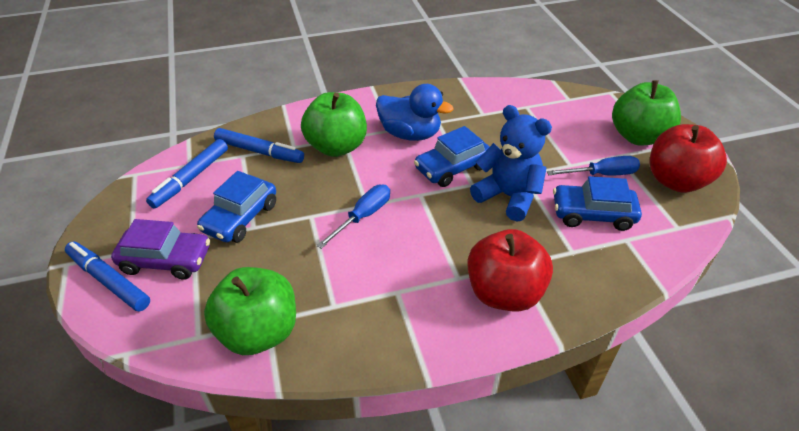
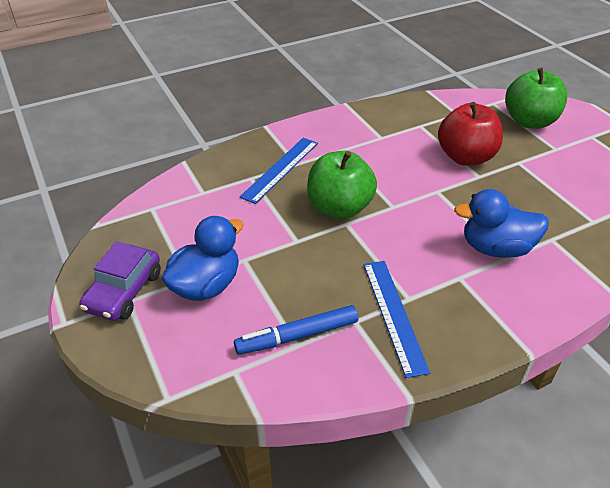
blue car: [197,171,276,243] [414,126,490,187] [553,176,642,231] = 3 -> none = 0
blue duck: [376,84,453,141] = 1 -> [162,216,244,301] [454,189,549,258] = 2
blue marker: [65,241,150,312] [146,139,228,209] [214,128,304,163] = 3 -> [234,305,358,355] = 1
blue ruler: none = 0 -> [240,138,318,204] [363,261,430,378] = 2
blue screwdriver: [317,184,390,249] [547,156,640,176] = 2 -> none = 0
blue teddy bear: [470,105,552,222] = 1 -> none = 0
green apple: [204,267,296,355] [301,92,367,157] [612,80,681,146] = 3 -> [307,151,377,219] [505,68,567,129] = 2
red apple: [467,229,553,312] [650,124,727,193] = 2 -> [438,102,503,166] = 1

